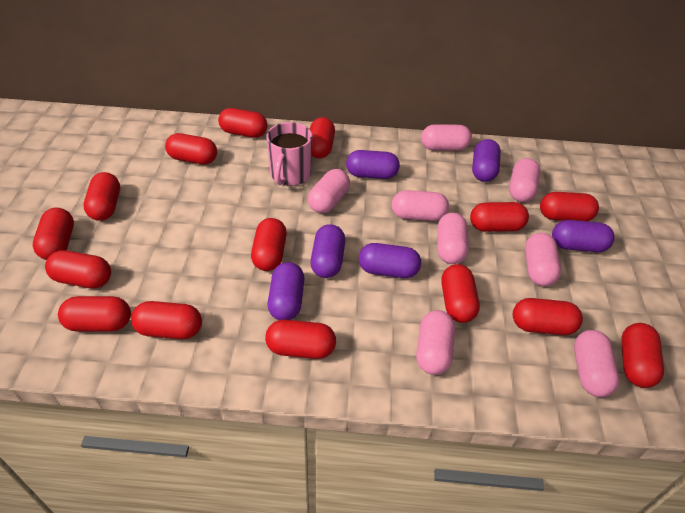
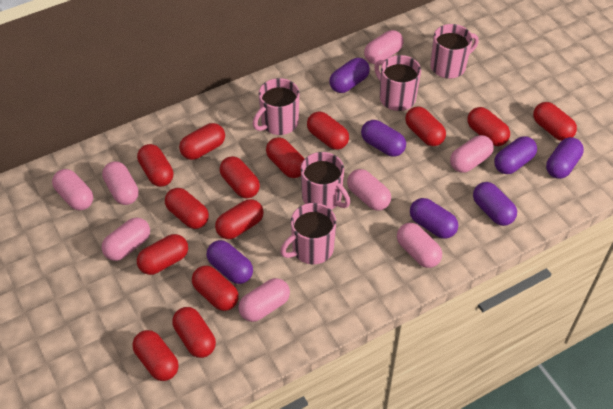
pink mug: [266,122,312,186] = 1 -> [253,78,299,135] [280,203,336,264] [301,152,350,210] [374,55,421,111] [430,24,479,79] = 5
purple capsule: [268,262,304,320] [310,224,345,278] [346,150,400,179] [359,243,421,278] [472,139,501,182] [552,220,615,252] = 6 -> [207,240,253,284] [330,58,370,93] [361,120,406,157] [410,198,458,239] [473,182,517,226] [494,136,537,174] [546,137,584,179] = 7
red capsule: [33,208,74,260] [45,250,111,288] [58,296,131,332] [83,172,120,221] [131,301,202,339] [165,133,217,165] [218,108,267,138] [251,218,287,271] [265,320,336,359] [310,117,335,159] [442,264,480,323] [470,202,529,232] [513,298,583,335] [540,192,599,221] [621,323,664,388] = 15 -> [132,330,179,381] [137,144,173,187] [137,234,188,275] [165,188,209,229] [172,307,216,358] [179,123,225,160] [192,265,239,311] [215,199,264,239] [220,156,260,198] [266,137,305,178] [307,111,349,150] [405,106,446,146] [468,107,510,146] [533,102,577,141] = 14

